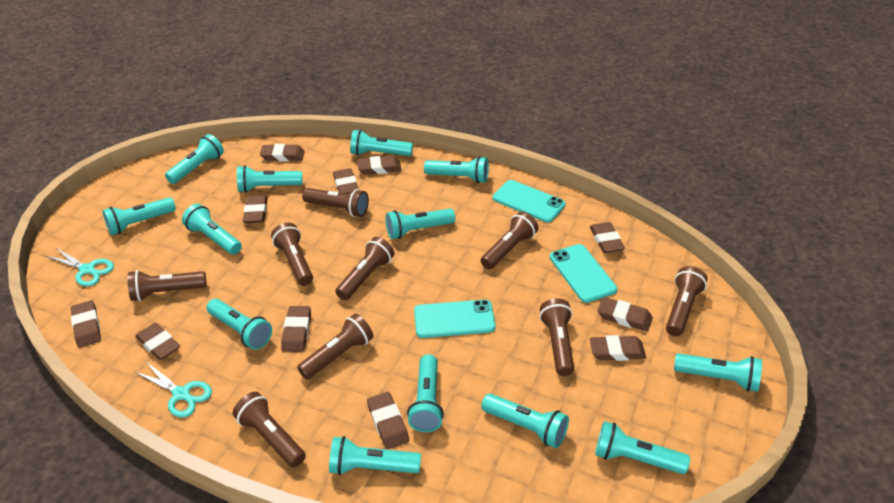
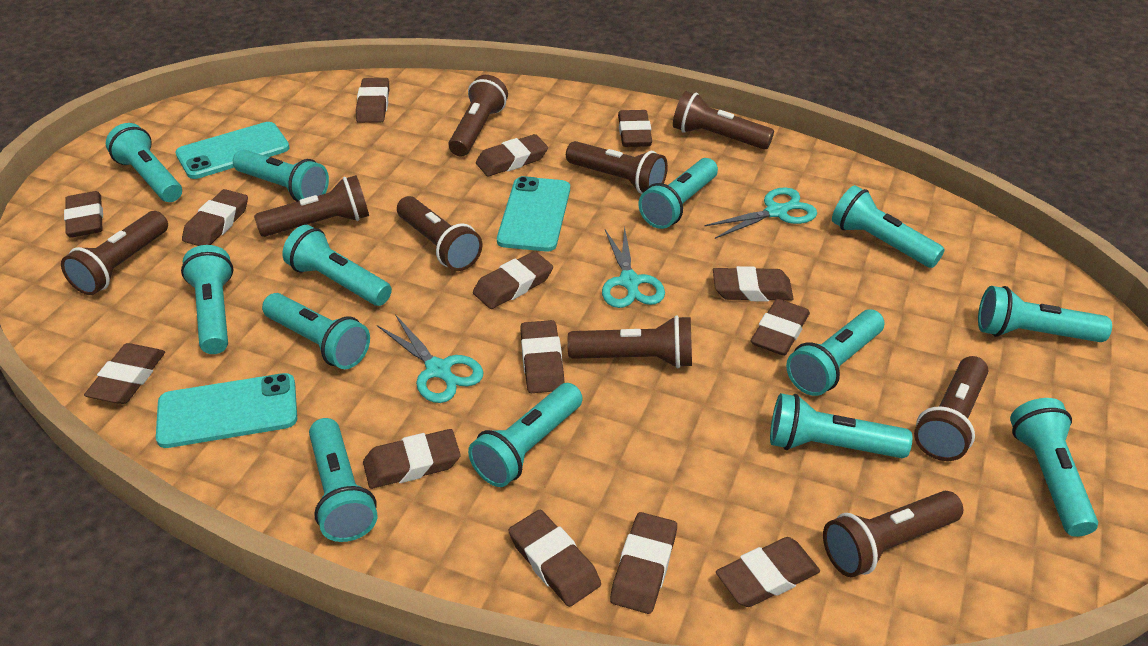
brown eraser: [71,300,101,348] [135,323,180,360] [243,195,267,223] [260,144,305,161] [281,306,311,352] [333,168,358,194] [357,156,402,175] [367,392,409,449] [590,222,625,253] [590,335,646,361] [598,297,653,332] = 11 -> [64,191,103,238] [84,343,165,404] [182,189,248,246] [356,78,389,123] [363,429,461,489] [473,251,553,309] [476,134,548,177] [509,510,601,607] [520,320,564,393] [610,512,677,614] [618,110,652,147] [713,266,794,302] [716,537,820,607] [751,299,810,356] = 14
turquoise scissors: [46,248,114,287] [135,362,212,418] = 2 -> [377,314,484,403] [602,226,665,308] [704,187,817,239] = 3

